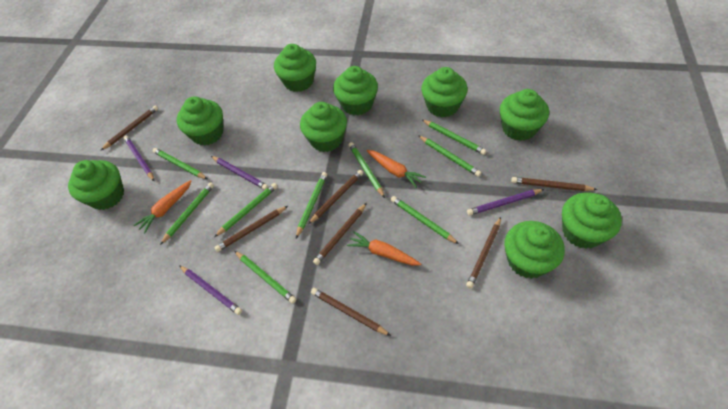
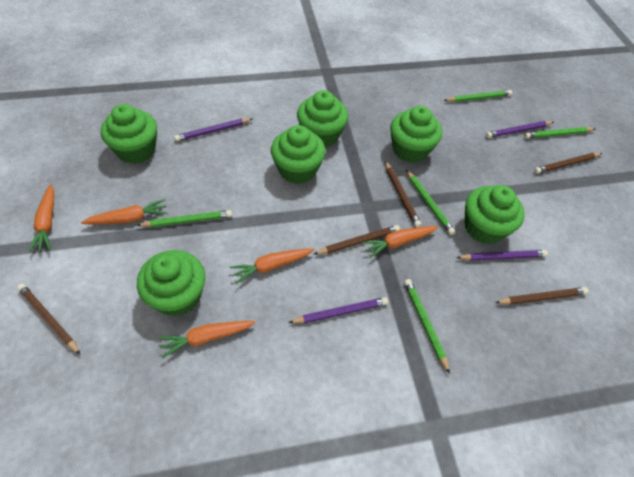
brown pencil: [100,105,158,151] [214,206,288,252] [308,170,363,224] [311,288,391,336] [313,203,367,265] [466,217,501,289] [511,177,598,191] = 7 -> [17,284,81,355] [314,225,400,255] [385,161,421,227] [495,287,588,305] [534,153,602,174] = 5
green cupcake: [68,160,124,210] [177,96,223,146] [274,44,316,92] [300,102,347,152] [333,66,378,116] [421,67,468,117] [500,89,549,141] [504,221,565,279] [562,192,622,249] = 9 -> [101,104,157,164] [137,250,205,316] [271,125,326,184] [297,90,348,147] [390,106,442,163] [465,185,525,244] = 6
green pencil: [153,148,207,179] [160,182,214,245] [214,183,278,237] [235,251,296,304] [296,172,327,238] [348,142,385,198] [391,196,459,244] [418,135,481,177] [422,120,487,155] = 9 -> [136,210,232,227] [404,279,450,374] [406,170,455,235] [443,90,512,102] [524,127,595,139] = 5
orange carrot: [133,180,192,233] [347,231,421,265] [366,150,426,188] = 3 -> [29,184,54,253] [81,199,168,225] [159,321,256,358] [230,248,314,284] [362,226,438,258] = 5

